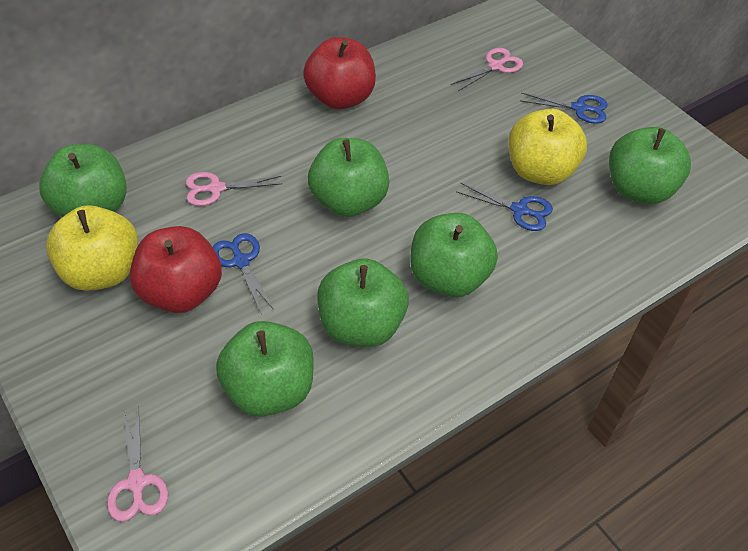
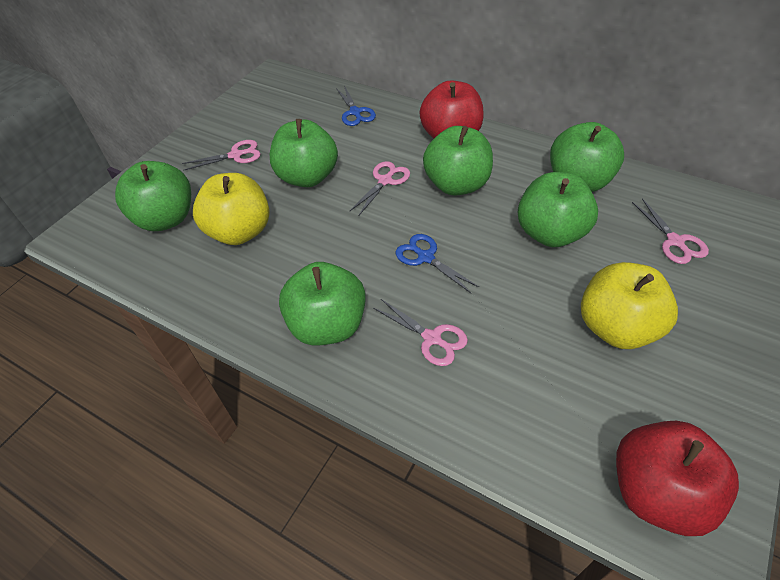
blue scissors: [213,233,274,315] [456,183,553,231] [520,93,608,124] = 3 -> [336,86,376,126] [396,234,479,293] = 2
pink scissors: [107,406,168,522] [185,172,283,206] [451,48,523,91] = 3 -> [182,140,260,170] [349,161,410,215] [373,299,468,366] [632,199,709,264] = 4

